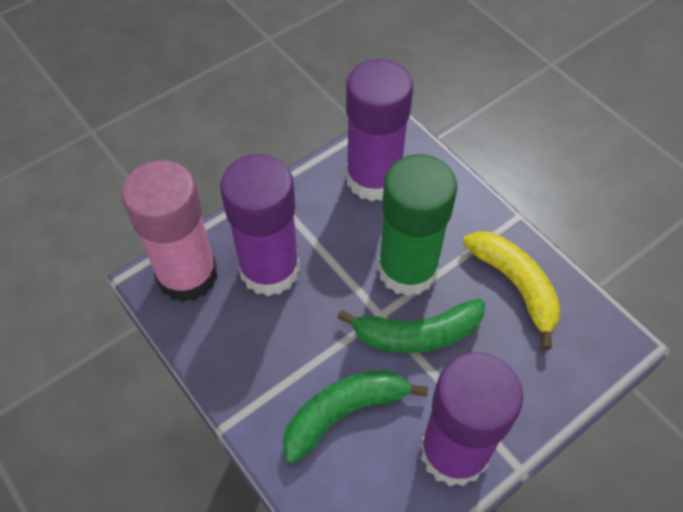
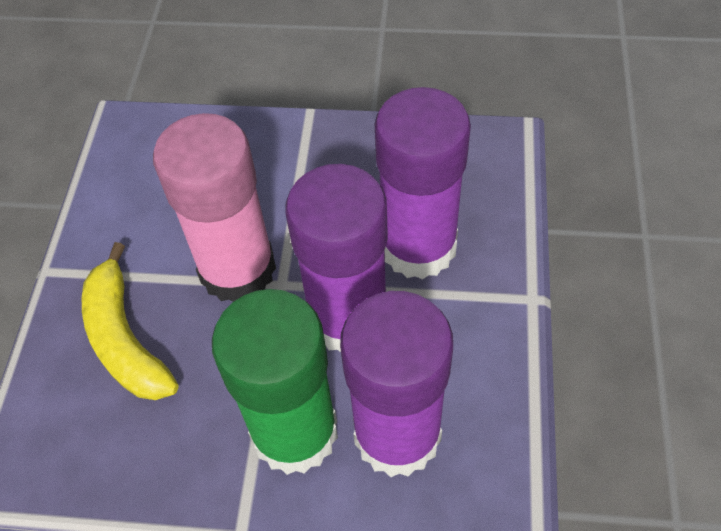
green banana: [283,370,428,464] [337,298,485,353] = 2 -> none = 0

